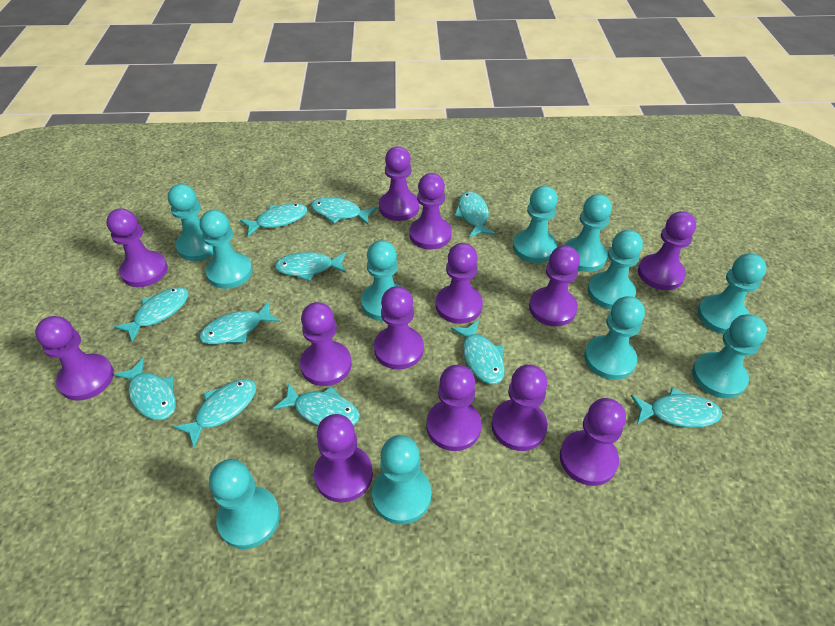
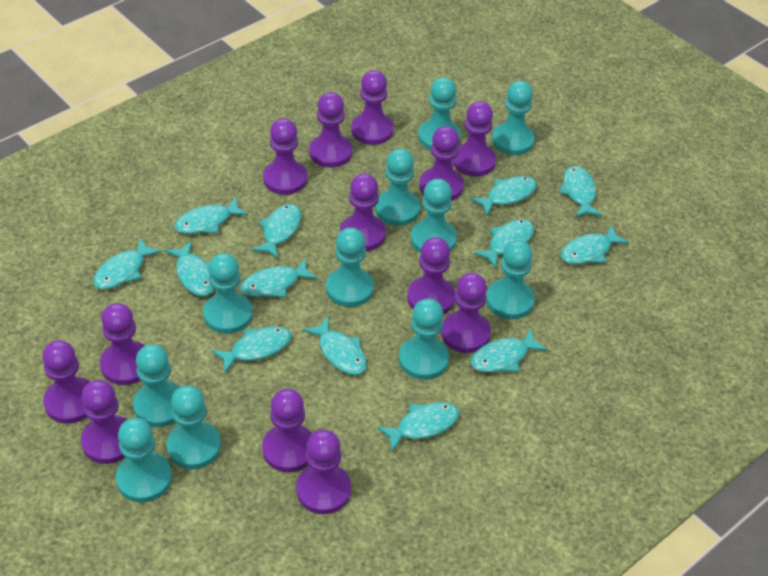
turquoise fish: [114,287,189,343] [114,357,176,420] [173,379,256,448] [199,301,280,344] [240,203,308,237] [273,383,360,426] [275,252,346,281] [311,197,377,225] [451,320,505,384] [454,192,495,237] [631,388,722,428] = 11 -> [93,238,162,289] [165,241,214,297] [174,197,248,234] [211,326,292,373] [240,258,318,297] [252,204,301,259] [303,316,367,375] [377,402,460,452] [470,176,537,215] [471,329,548,373] [473,219,534,269] [559,166,602,217] [561,224,629,264] = 13

